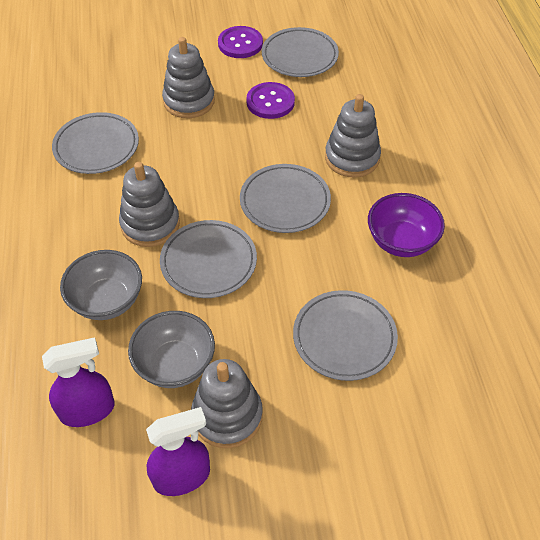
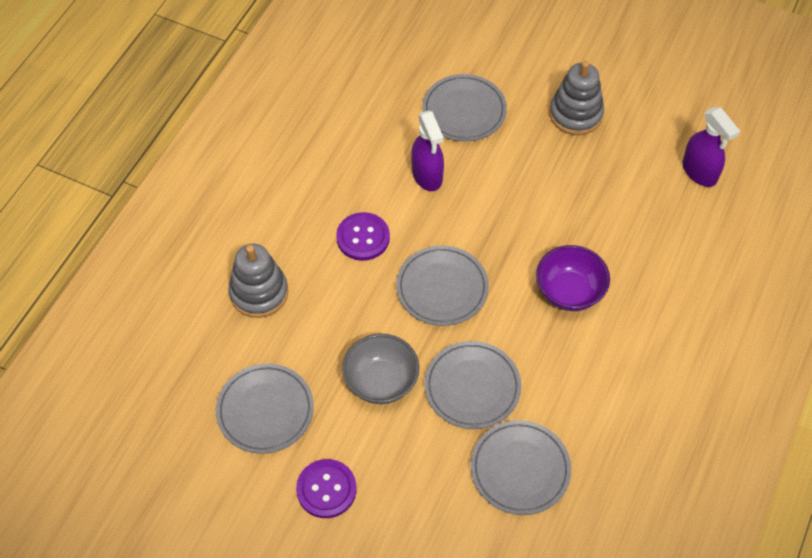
grey bowl: [60,250,142,320] [128,311,215,388] = 2 -> [342,334,419,404] = 1
grey stacking toy: [119,162,180,247] [162,37,215,118] [191,359,263,448] [325,94,381,178] = 4 -> [228,244,288,318] [549,61,604,135] = 2

